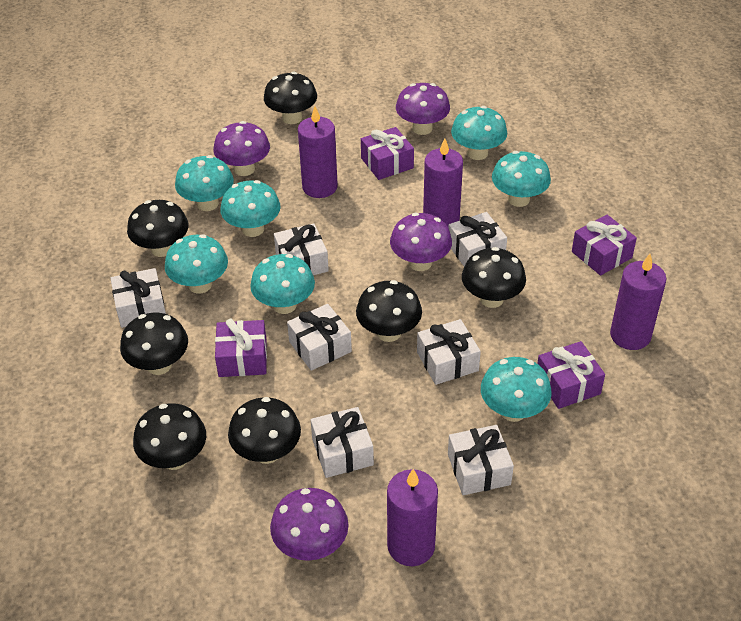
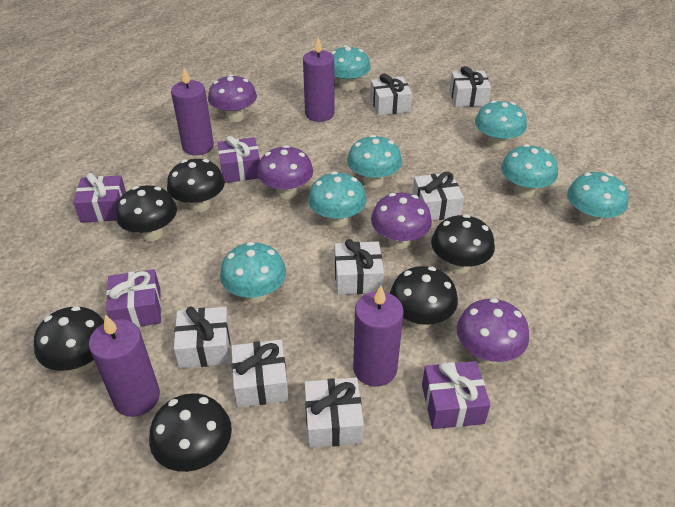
black mushroom: [120,313,188,375] [127,200,189,257] [133,403,206,470] [228,397,301,464] [264,72,317,124] [356,280,422,342] [462,247,526,308] = 7 -> [34,306,104,373] [116,185,177,241] [149,393,232,472] [167,159,225,212] [390,266,458,329] [431,214,495,274] = 6

